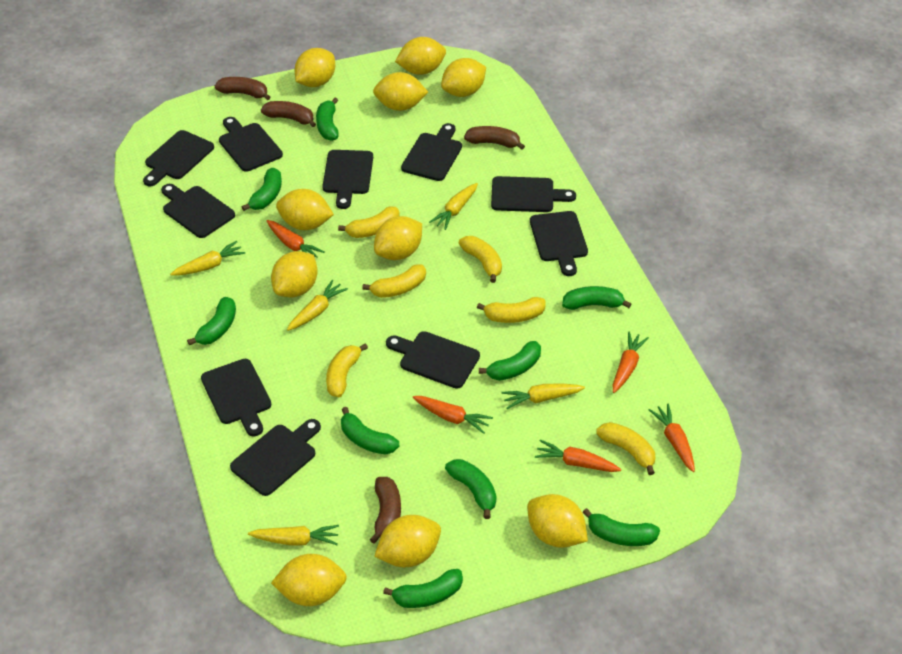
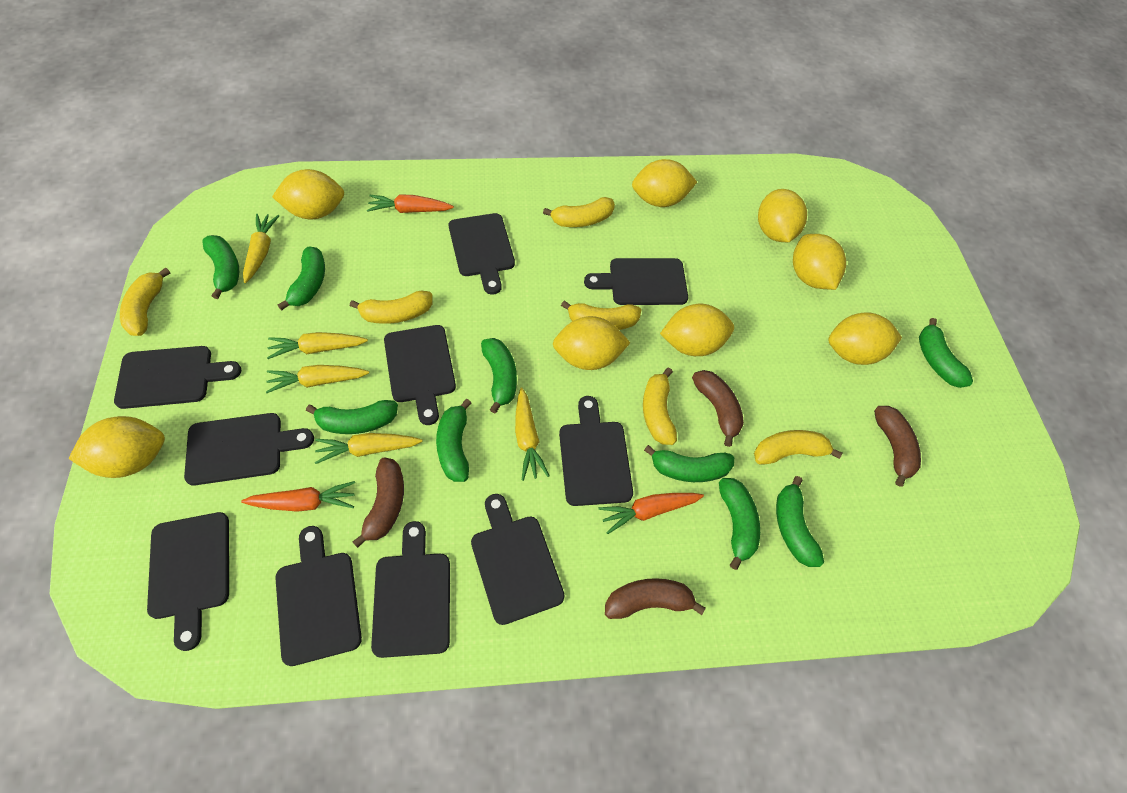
orange carrot: [267,220,325,258] [413,396,493,434] [535,440,621,472] [613,332,649,393] [648,403,695,472] = 5 -> [241,481,355,512] [367,194,454,213] [599,493,704,534] = 3
yellow lemon: [271,251,318,298] [271,554,347,606] [276,189,334,230] [294,48,335,87] [373,72,428,111] [374,216,422,260] [374,515,441,567] [395,37,446,75] [441,58,486,97] [527,494,588,548] = 10 -> [69,416,165,478] [272,169,344,219] [553,316,630,370] [632,159,697,207] [660,304,734,356] [758,189,807,242] [793,234,846,290] [829,312,902,365] = 8

